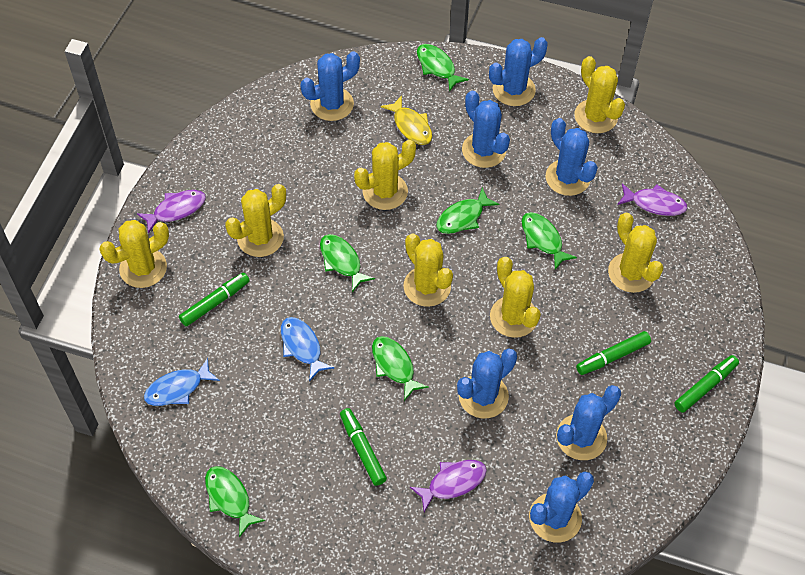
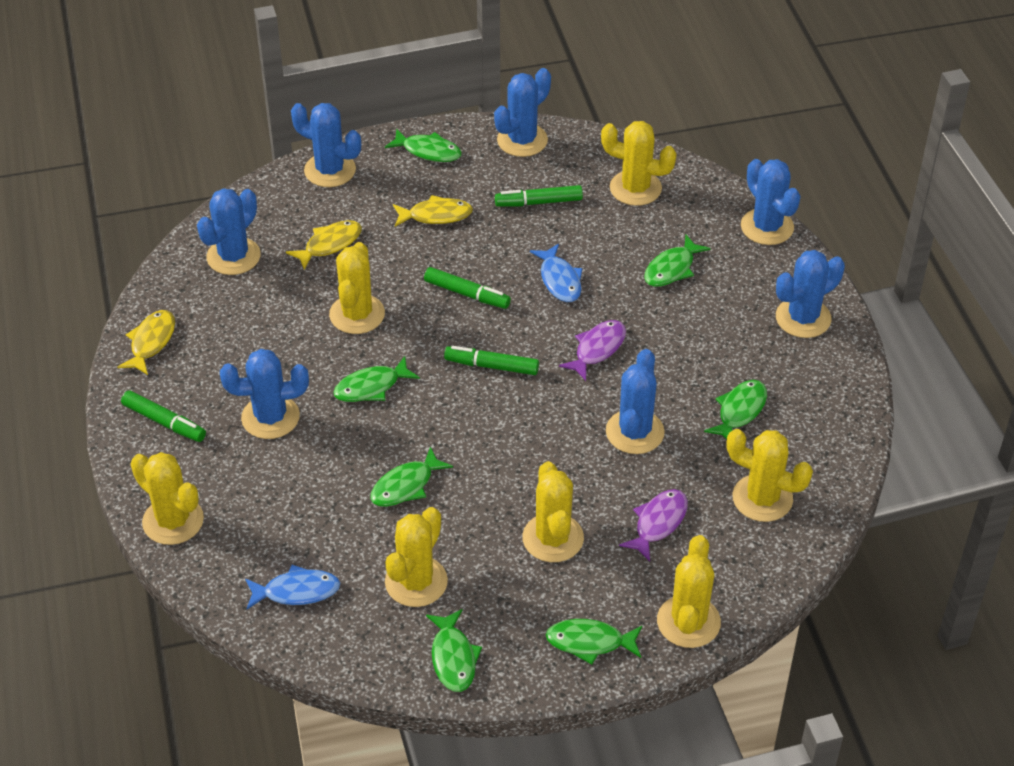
green fish: [205,466,265,538] [320,234,375,292] [372,336,429,401] [417,44,469,92] [436,187,500,234] [522,212,577,270] = 6 -> [333,356,420,402] [370,446,453,507] [385,128,462,162] [426,609,482,692] [545,619,642,664] [644,235,711,287] [704,380,767,439] = 7
purple fish: [137,190,206,234] [410,460,487,512] [617,183,687,216] = 3 -> [559,320,626,381] [619,489,688,562] = 2
yellow fish: [381,95,432,145] = 1 -> [117,310,175,375] [286,220,362,270] [393,195,473,227] = 3

